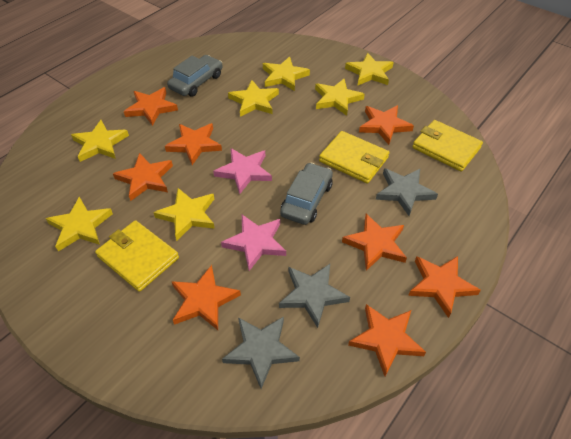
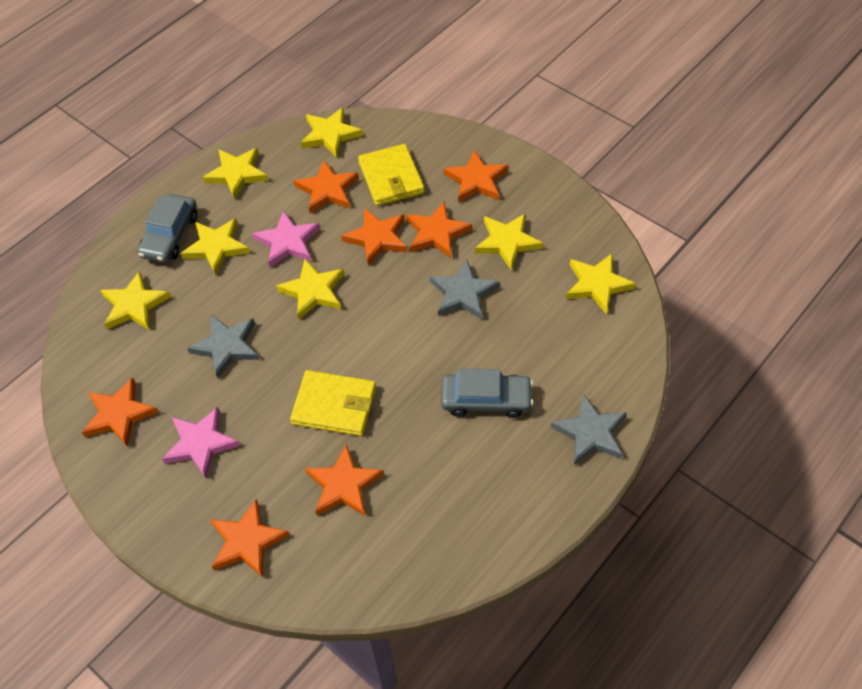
orange star: [113,153,173,201] [124,87,178,126] [165,123,222,165] [171,265,241,330] [342,214,407,271] [348,304,426,376] [359,105,414,145] [408,256,481,318] = 8 -> [82,378,159,447] [210,499,290,578] [294,160,359,213] [305,444,384,517] [341,208,407,265] [406,202,472,258] [444,150,508,202] = 7
yellow wallet: [95,220,179,292] [319,131,390,183] [412,120,483,171] = 3 -> [290,370,376,436] [358,144,425,206] = 2

